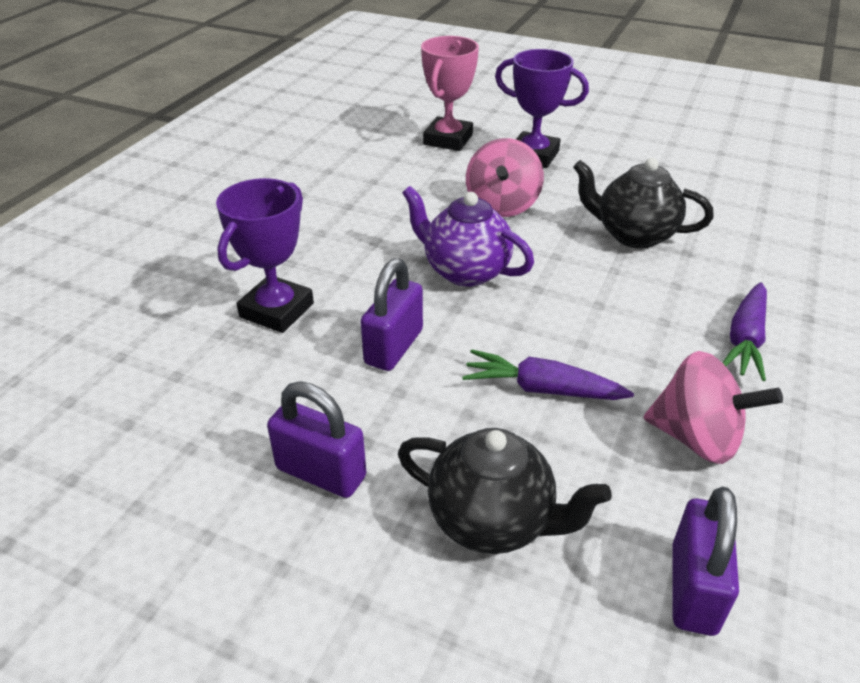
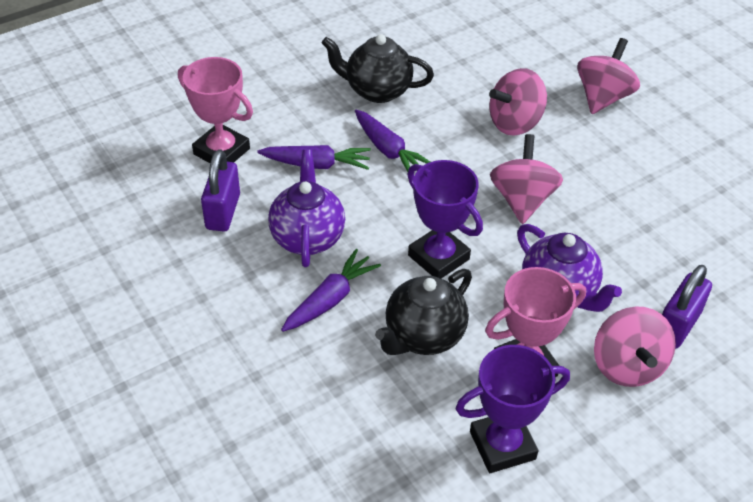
pink spinning top: [466,138,544,217] [644,351,783,464] = 2 -> [489,68,547,136] [490,134,563,224] [577,38,640,114] [594,306,676,387] = 4
pink trophy: [421,36,479,151] = 1 -> [178,57,253,163] [485,267,586,377] = 2
purple carrot: [462,350,634,400] [722,282,767,381] = 2 -> [257,145,371,170] [281,249,381,332] [355,110,430,172] = 3
purple padlock: [267,381,366,498] [361,258,423,371] [672,487,739,636] = 3 -> [201,149,240,232] [662,265,712,349] = 2
purple teapot: [402,186,534,287] = 1 -> [268,150,345,267] [517,224,622,312] = 2

